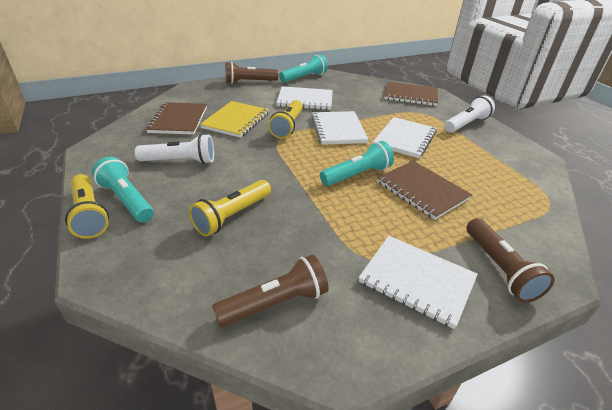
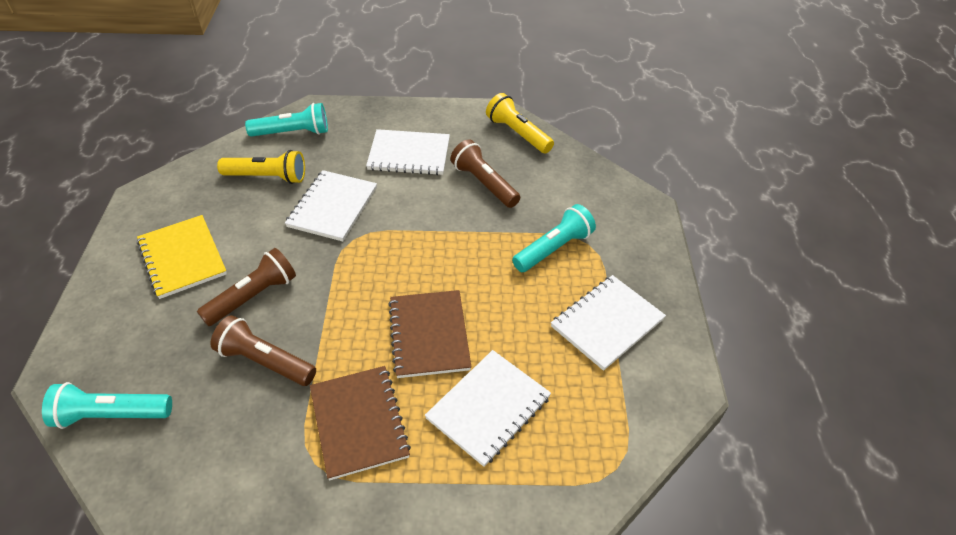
brown notebook: [146,102,207,135] [377,161,472,220] [384,81,438,106] = 3 -> [310,366,411,480] [388,290,471,378] = 2
white flashlight: [135,134,214,164] [444,95,495,133] = 2 -> none = 0
yellow flashlight: [65,174,109,239] [189,180,271,236] [268,100,303,139] = 3 -> [217,150,305,184] [486,93,554,154] = 2

